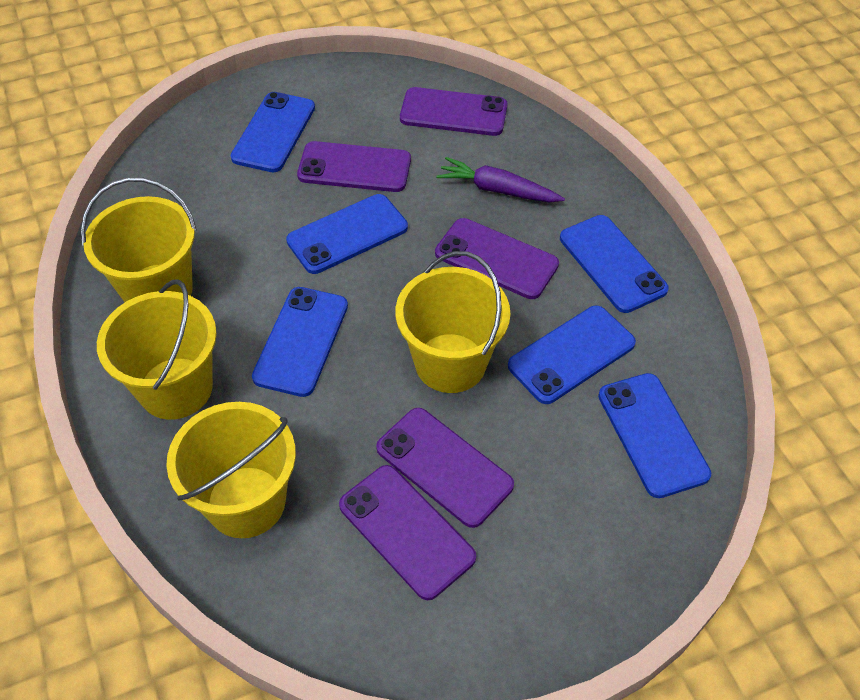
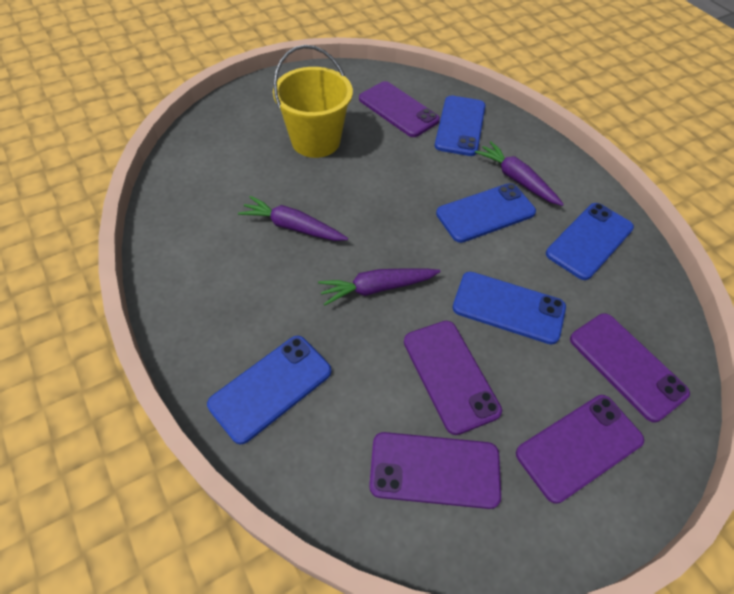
blue phone: [230,92,315,172] [252,287,348,397] [286,194,408,274] [508,306,636,404] [560,215,669,313] [598,373,711,498] = 6 -> [207,336,331,445] [435,96,486,156] [436,183,536,243] [453,272,566,345] [546,203,634,280] = 5
purple carrot: [436,157,565,202] = 1 -> [238,196,348,241] [318,268,441,306] [475,141,564,206] = 3
yellow bucket: [81,177,197,302] [97,280,217,420] [166,402,296,538] [395,251,510,393] = 4 -> [273,45,353,158] = 1

